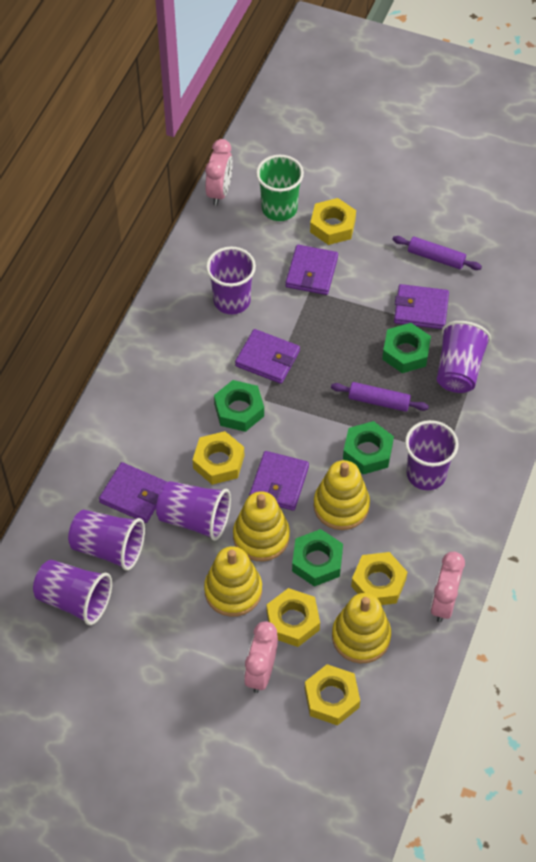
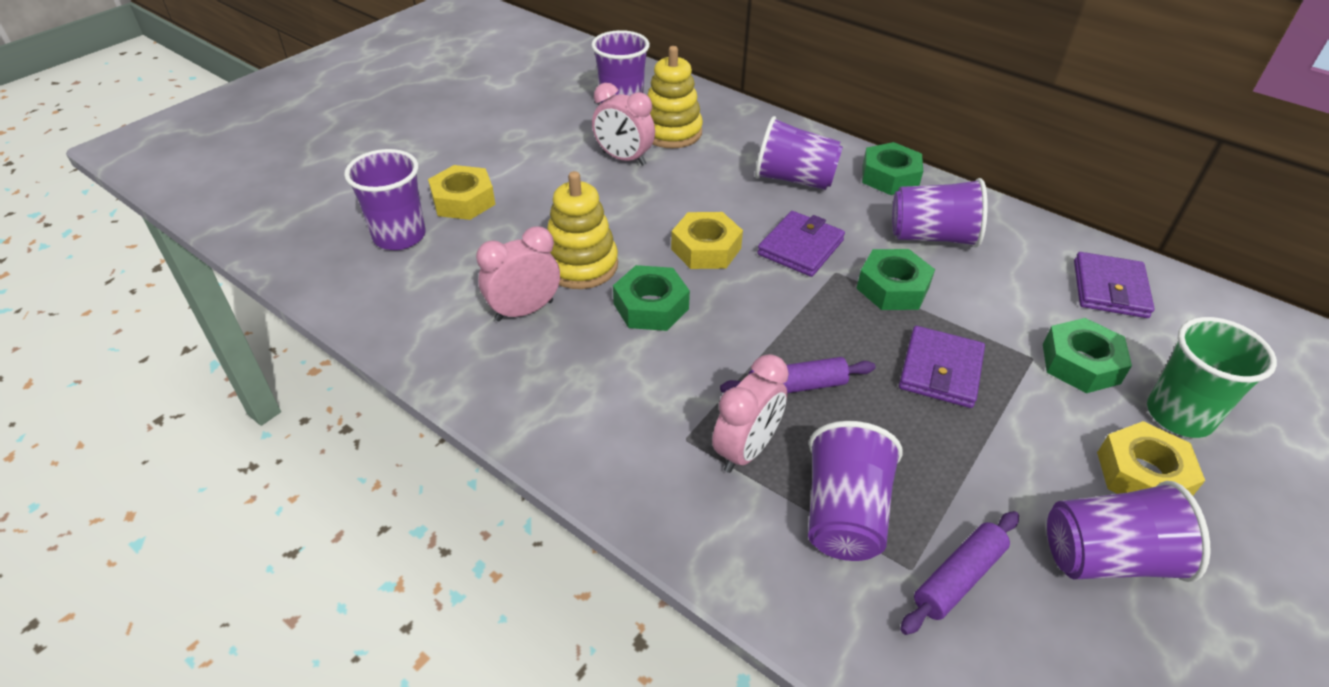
purple wallet: [99,462,167,523] [235,329,300,384] [249,451,309,511] [286,245,338,295] [394,284,449,329] = 5 -> [757,211,845,277] [899,326,985,408] [1074,252,1155,318] = 3
yellow nut: [193,431,244,485] [267,588,320,647] [304,664,360,726] [310,198,356,245] [351,552,407,605] = 5 -> [428,165,495,220] [671,212,743,269] [1097,421,1205,496] = 3
yellow stacking toy: [204,546,262,617] [233,491,290,561] [314,460,370,530] [332,593,391,663] = 4 -> [547,171,618,289] [647,46,703,148] = 2

